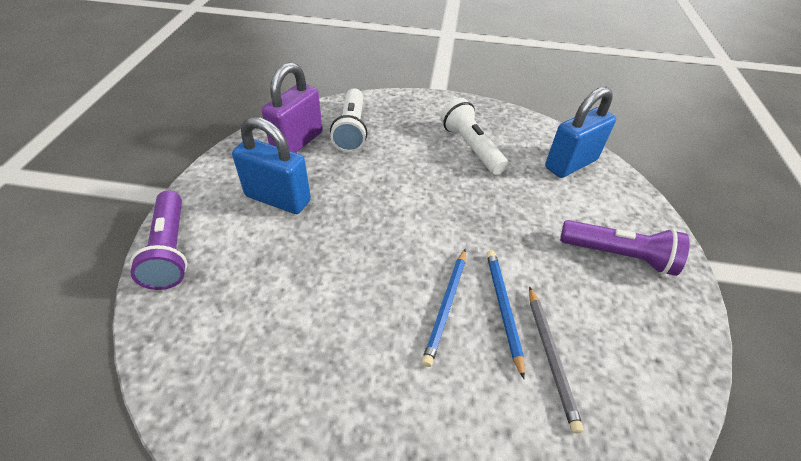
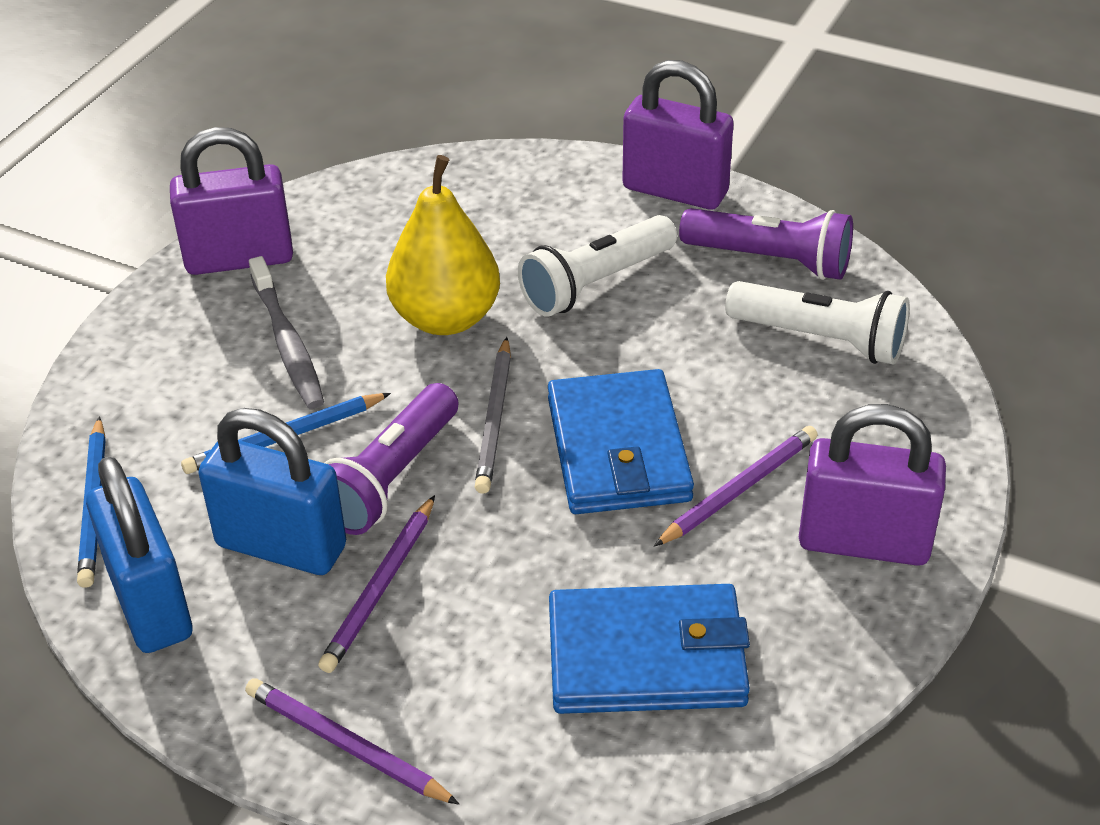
blue wallet: none = 0 -> [548,369,694,514] [549,584,750,714] = 2
grey toothbrush: none = 0 -> [249,256,324,409] = 1
purple padlock: [261,62,323,153] = 1 -> [170,127,293,275] [622,60,734,210] [799,404,946,566] = 3
purple pencil: none = 0 -> [245,678,459,804] [318,495,435,673] [654,426,818,546] = 3
yellow pear: none = 0 -> [386,155,500,335] = 1

